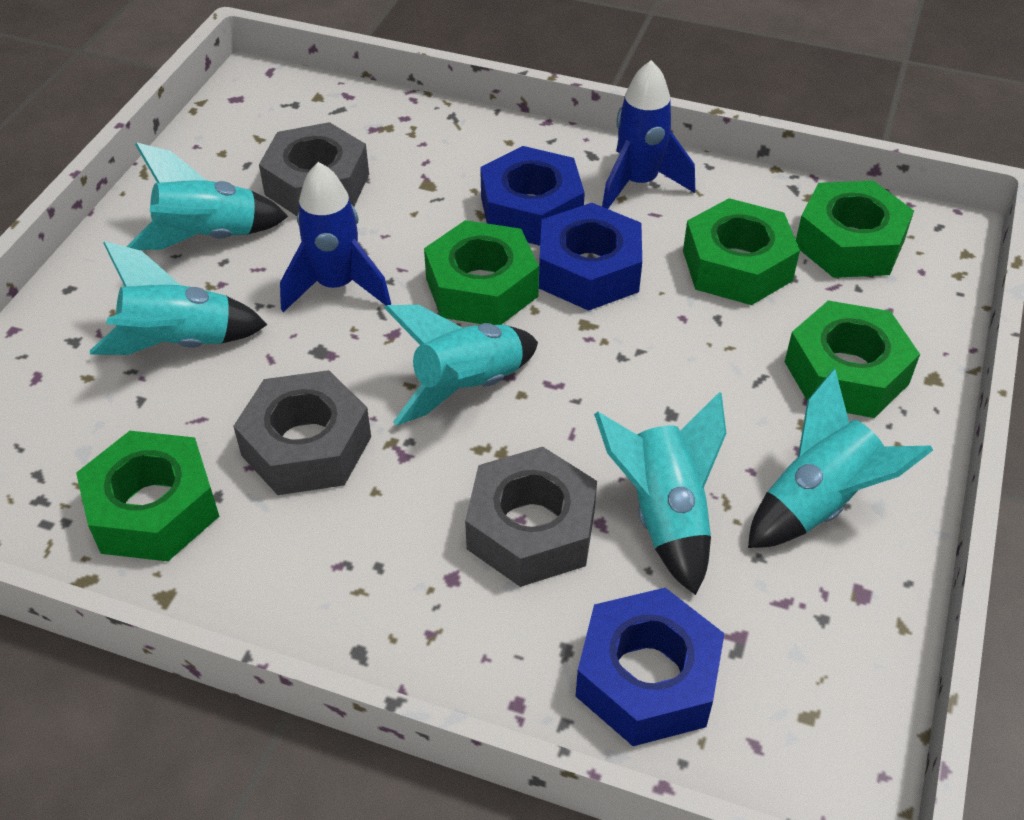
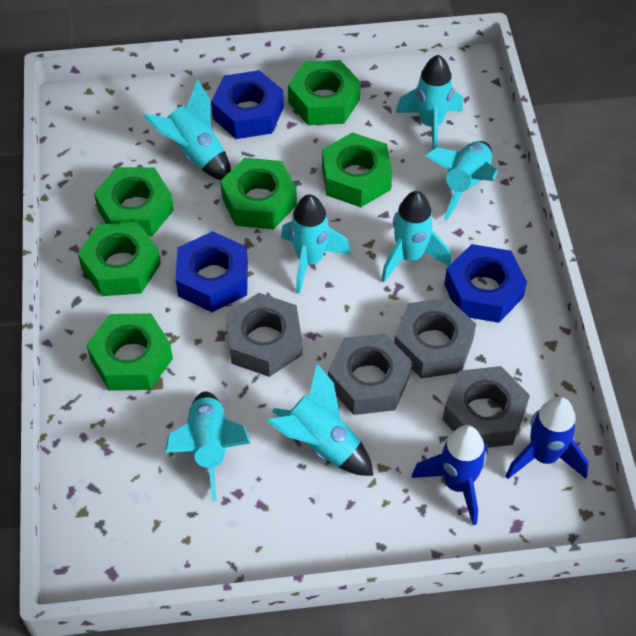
green nut: [76,431,219,561] [424,220,539,325] [683,198,800,305] [785,300,920,418] [796,181,914,278] = 5 -> [78,222,161,296] [86,313,173,391] [94,167,174,237] [220,158,297,229] [288,60,361,125] [322,132,392,207] = 6
grey nut: [233,370,371,495] [259,122,369,216] [465,447,597,587] = 3 -> [226,293,302,377] [328,333,412,415] [394,298,476,378] [443,366,530,448] = 4
turquoise rocket: [90,241,267,355] [127,142,288,250] [384,305,538,426] [594,392,726,595] [748,369,933,548] = 5 -> [143,79,231,180] [165,391,250,501] [267,364,373,476] [281,194,351,294] [381,191,451,283] [396,55,463,150] [425,141,498,220] = 7

